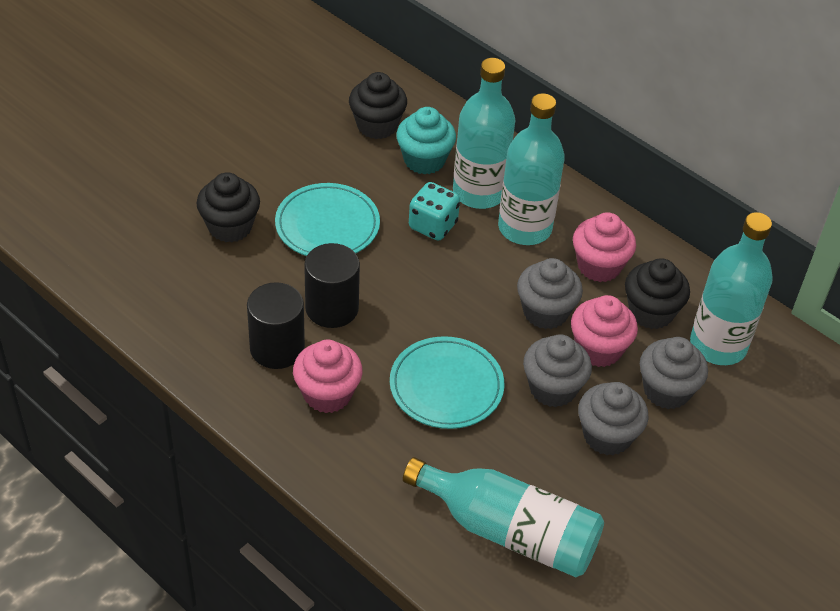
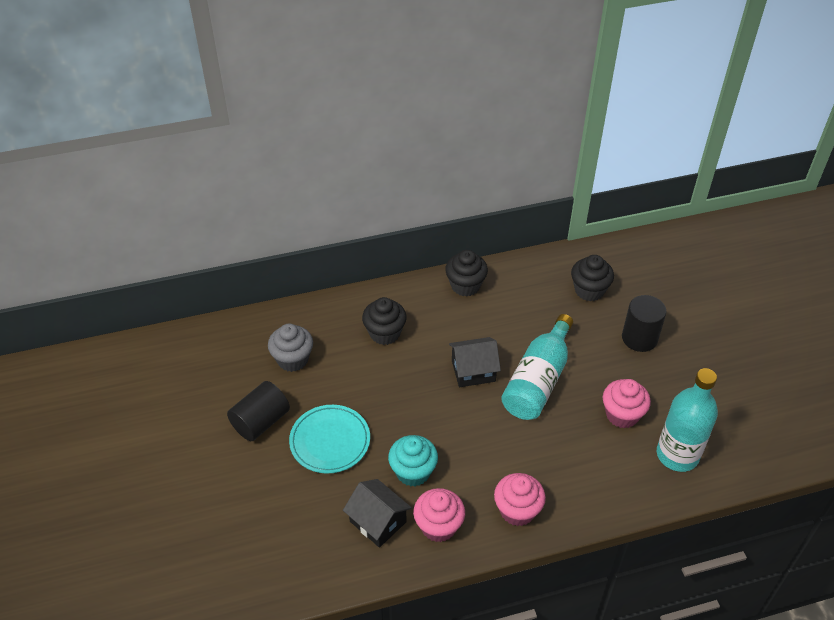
black house: none = 0 -> [343,479,412,548] [449,337,501,387] = 2
grey cupcake: [517,258,583,329] [523,334,592,407] [578,382,649,456] [640,337,708,409] = 4 -> [268,324,313,372] = 1
turquoise bottle: [403,457,604,577] [453,58,516,209] [498,93,565,245] [690,212,773,365] = 4 -> [501,314,573,420] [657,368,718,472] = 2
turquoise dice: [409,182,460,241] = 1 -> none = 0
turquoise plate: [275,183,380,256] [390,336,504,429] = 2 -> [289,405,370,474] = 1

